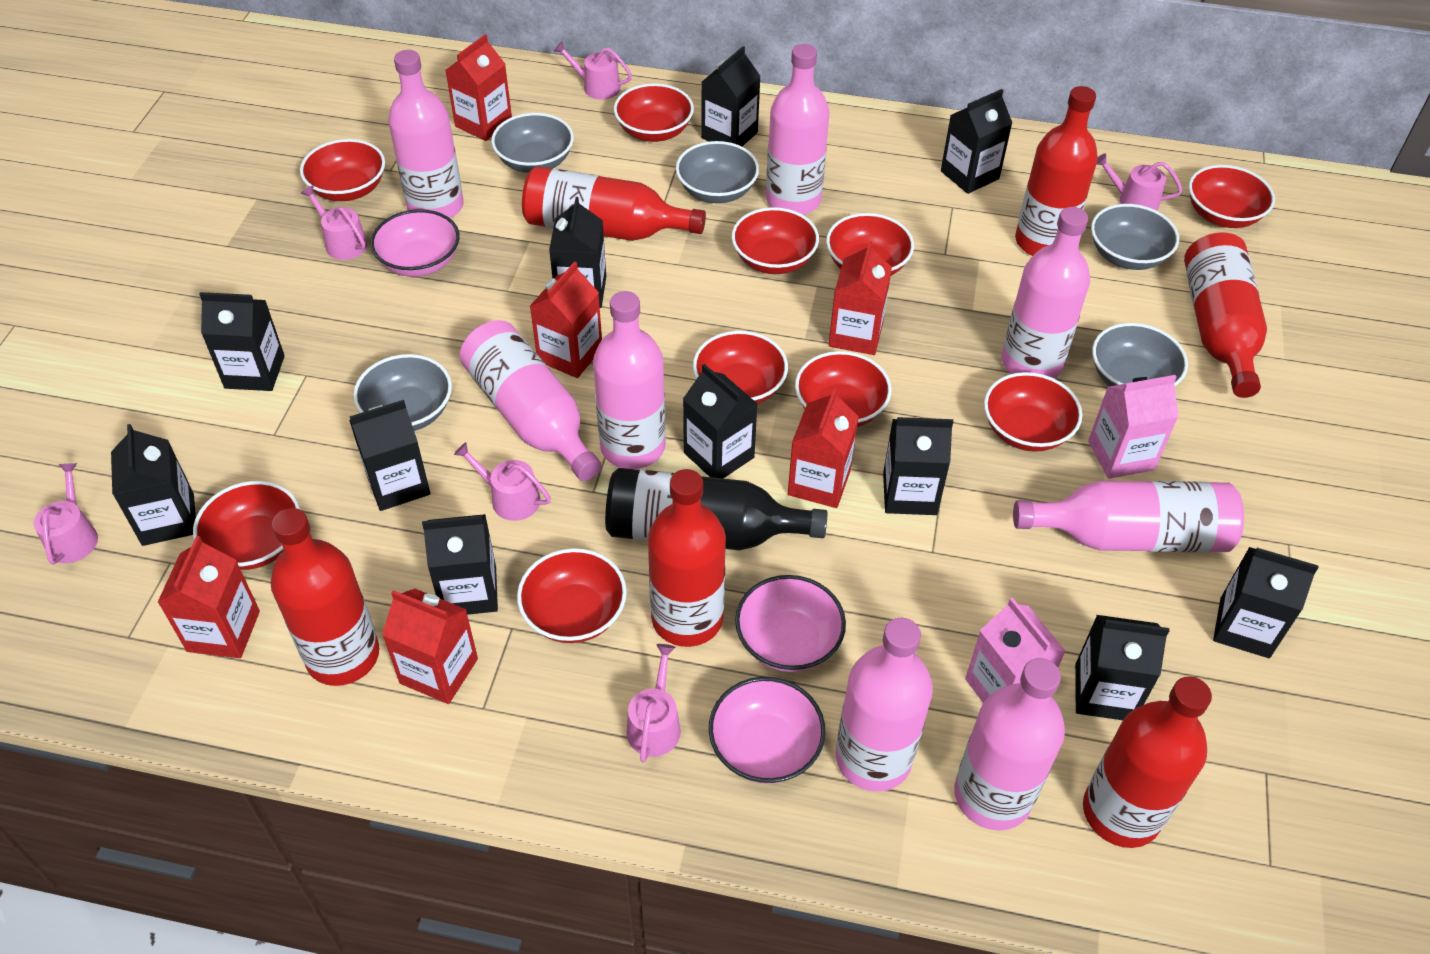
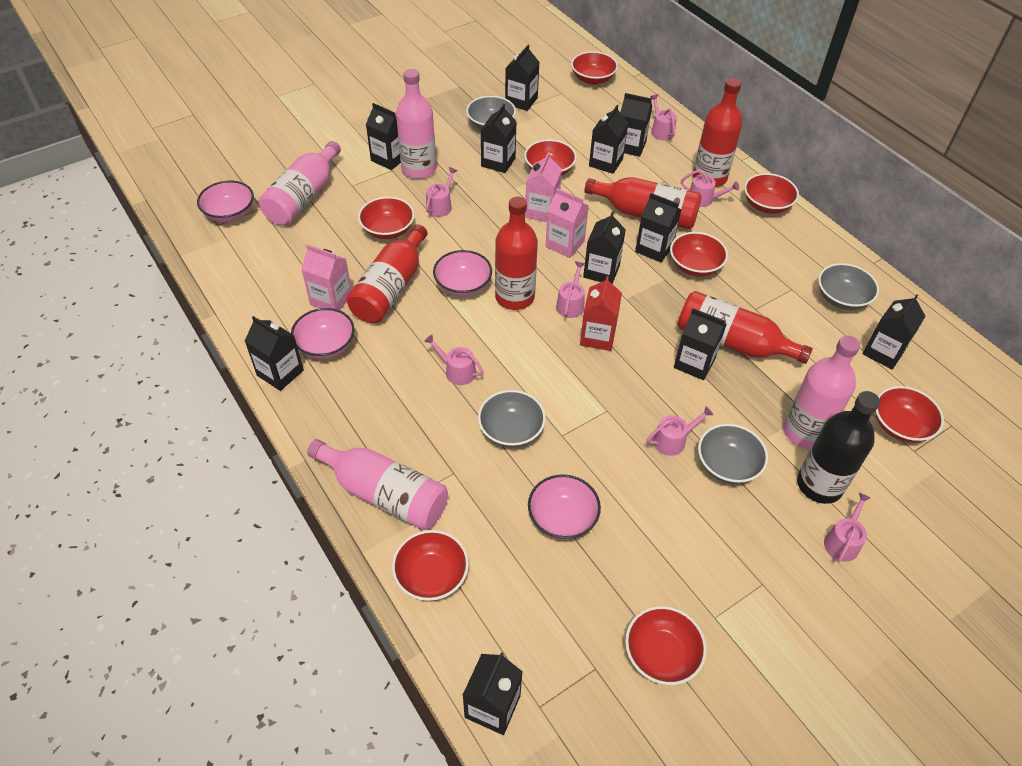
grey bowl: [353,354,452,431] [491,113,574,173] [676,141,759,203] [1091,204,1179,270] [1092,323,1188,386] = 5 -> [466,96,516,129] [478,390,546,448] [698,424,768,484] [818,263,879,310] = 4
pink bottle: [388,50,463,218] [460,320,601,481] [593,291,666,469] [766,44,830,215] [835,618,933,792] [954,658,1065,831] [1002,207,1090,379] [1013,481,1244,552] = 8 -> [259,141,341,225] [307,439,448,530] [396,69,436,179] [783,336,860,449] = 4
pink bowl: [370,209,460,277] [709,677,826,784] [735,575,846,672] = 3 -> [197,181,254,222] [291,308,355,359] [433,250,492,297] [528,474,601,540] = 4
pink carton: [965,597,1066,703] [1088,375,1179,479] = 2 -> [301,244,352,310] [525,152,562,222] [545,188,589,258] = 3
pink watering can: [34,463,98,565] [301,185,367,260] [454,442,551,521] [554,42,632,99] [626,644,681,763] [1097,153,1182,211] = 6 -> [424,334,484,385] [426,167,457,217] [556,262,585,318] [647,406,713,456] [650,94,677,140] [681,170,739,207] [824,493,870,562] = 7
red bottle: [271,508,379,686] [522,166,706,241] [648,469,726,647] [1015,86,1098,256] [1083,676,1212,848] [1184,232,1267,398] = 6 -> [347,225,427,323] [495,197,538,310] [584,177,702,229] [678,291,813,364] [693,78,743,187] = 5
red bowl: [193,481,300,570] [300,139,385,201] [517,548,627,643] [614,83,694,142] [693,331,788,404] [732,207,819,274] [795,351,892,427] [826,213,914,276] [984,372,1083,452] [1189,165,1275,228] = 10 -> [358,197,414,239] [392,530,469,601] [524,139,577,176] [571,51,618,85] [625,606,707,685] [670,232,728,277] [744,173,799,214] [875,386,944,443] = 8
red carton: [157,536,260,658] [382,588,478,704] [445,34,512,141] [530,261,602,378] [788,388,859,508] [829,241,892,355] = 6 -> [580,276,622,351] = 1

